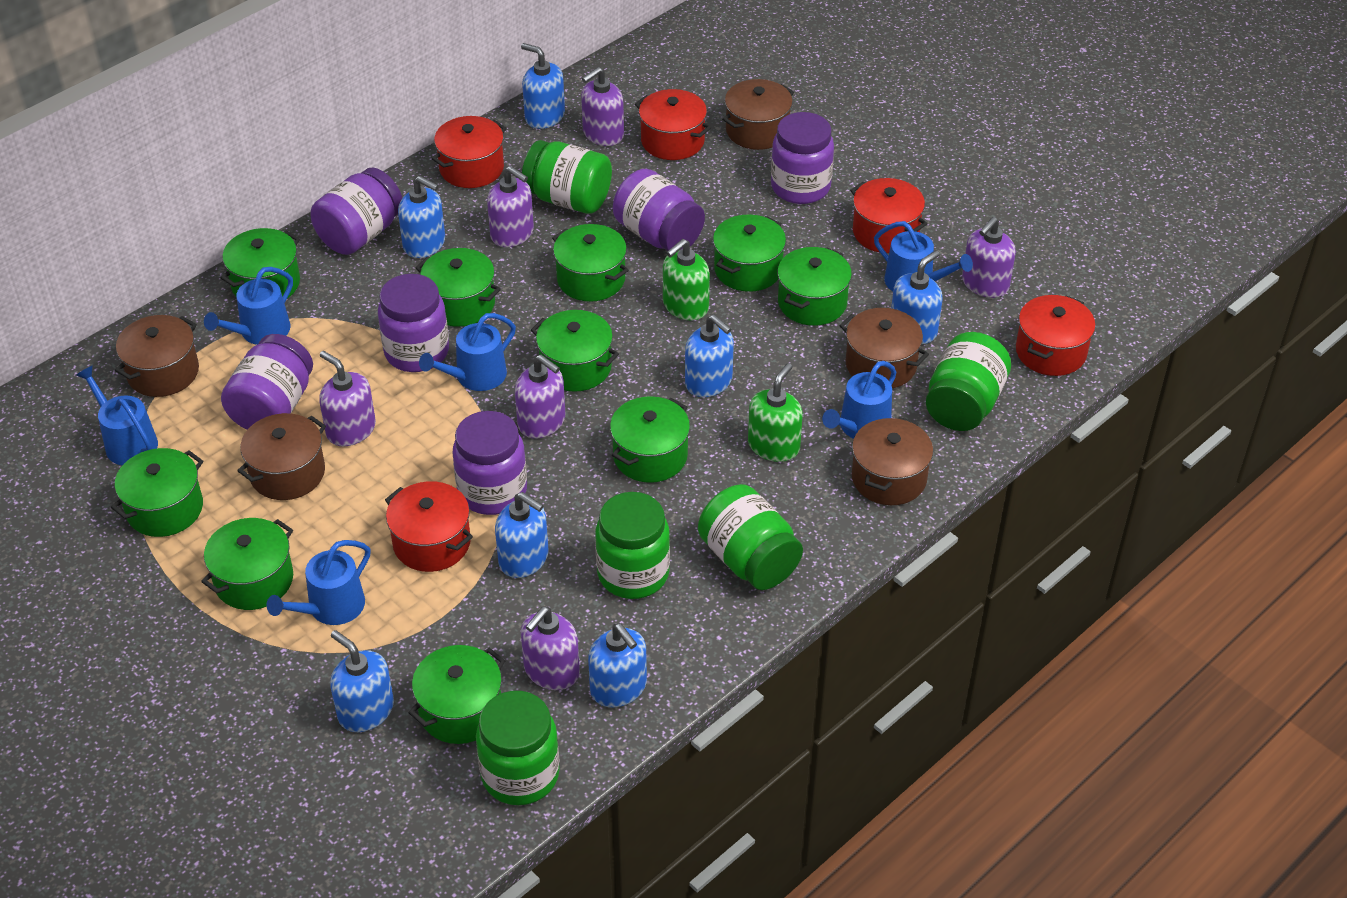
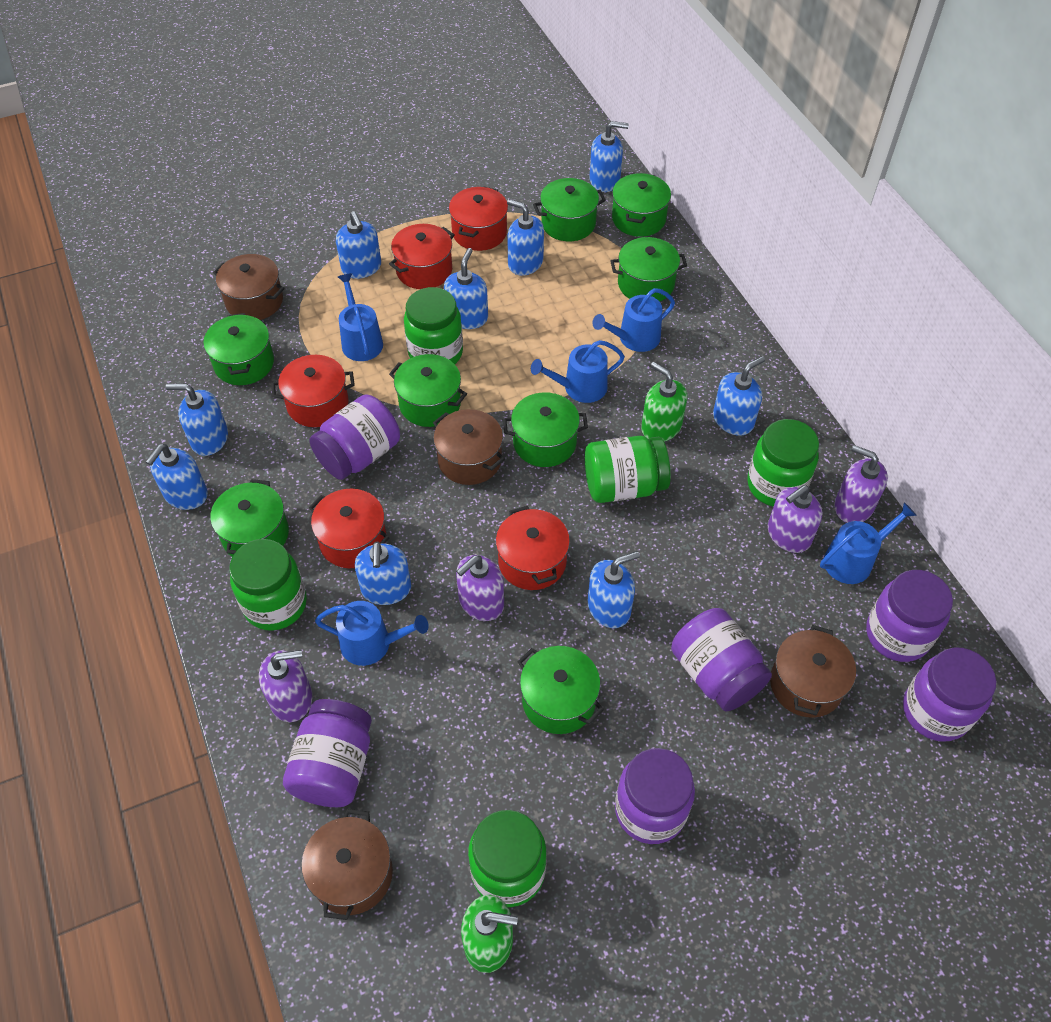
blue soap dispenser: [330,630,394,732] [398,176,445,258] [495,492,549,578] [521,43,565,129] [588,624,647,707] [685,315,734,397] [891,250,943,344] = 7 -> [146,444,208,510] [166,384,228,456] [336,211,381,279] [355,542,411,605] [444,248,488,329] [507,199,544,276] [588,551,640,628] [589,121,629,192] [713,356,765,436] = 9
blue watering can: [76,365,158,465] [204,267,293,345] [266,540,370,625] [419,313,516,391] [822,361,897,439] [874,221,973,291] = 6 -> [315,601,429,666] [338,273,383,361] [531,340,625,403] [593,288,675,352] [820,502,917,584] = 5
brown pot: [115,315,199,397] [237,413,326,500] [722,79,794,150] [840,308,929,388] [852,417,933,505] = 5 -> [213,254,285,320] [302,809,393,920] [433,409,505,485] [770,625,856,717] = 4
green pot: [111,448,203,537] [201,518,293,610] [220,228,300,298] [409,645,505,744] [416,248,501,327] [531,310,619,392] [552,224,629,302] [610,396,690,483] [713,214,786,292] [778,247,852,326] = 10 -> [203,313,274,385] [210,479,289,557] [389,354,467,427] [503,392,588,467] [517,646,604,734] [533,178,606,241] [610,237,687,302] [612,173,671,237] = 8
purple soap dispenser: [319,351,376,447] [487,166,534,247] [515,355,565,438] [521,607,580,690] [581,67,624,146] [962,217,1016,298] = 6 -> [259,650,312,722] [456,555,504,621] [768,485,822,553] [834,445,888,523] = 4

